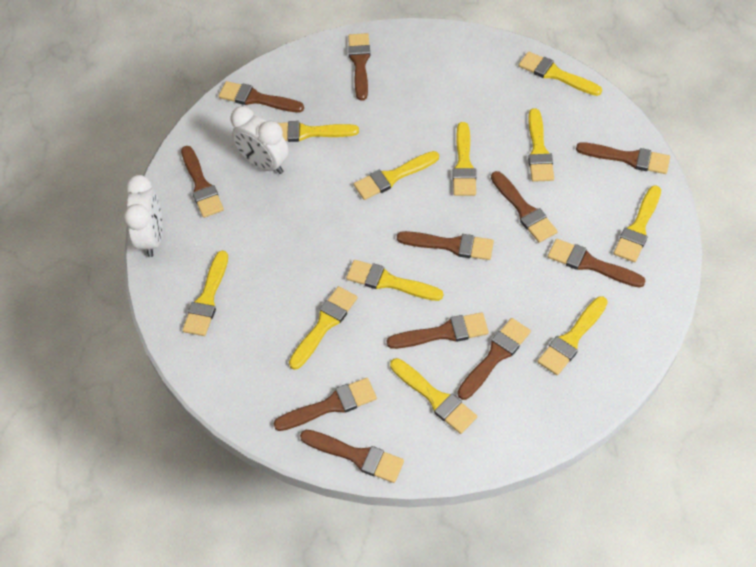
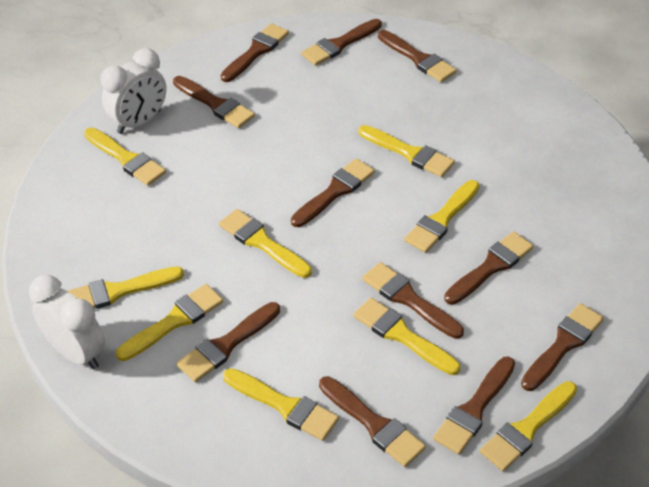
yellow brush: [182,251,228,336] [278,121,359,142] [289,286,358,370] [346,260,443,301] [354,151,439,200] [390,358,477,434] [452,122,476,196] [519,52,602,96] [528,108,554,182] [537,296,608,375] [614,185,661,262] = 11 -> [68,266,184,309] [84,127,166,186] [116,284,223,361] [219,209,312,278] [223,368,339,441] [353,298,461,375] [359,125,455,177] [404,180,479,253] [480,381,577,471] = 9

